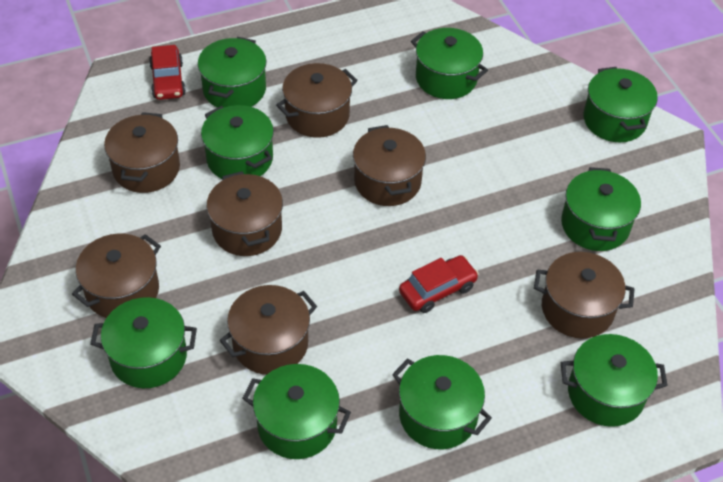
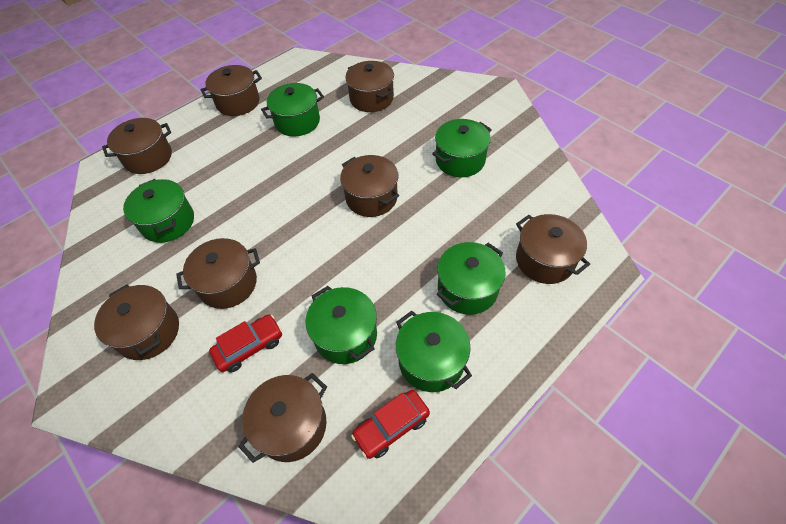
brown pot: [72,233,161,318] [104,112,180,193] [207,171,283,256] [220,285,317,375] [276,63,358,138] [353,125,426,206] [534,252,634,339] = 7 -> [94,284,179,360] [102,118,172,174] [176,238,260,309] [200,65,262,116] [238,373,327,463] [340,155,399,217] [345,61,394,112] [516,214,590,284] = 8
green pot: [90,297,197,388] [198,37,267,108] [201,105,274,179] [242,364,351,459] [392,355,492,449] [411,28,488,99] [561,167,641,251] [561,334,668,427] [583,67,658,142] = 9 -> [123,179,194,243] [261,83,324,136] [306,286,377,364] [396,311,472,392] [432,119,492,177] [436,242,506,315] = 6

